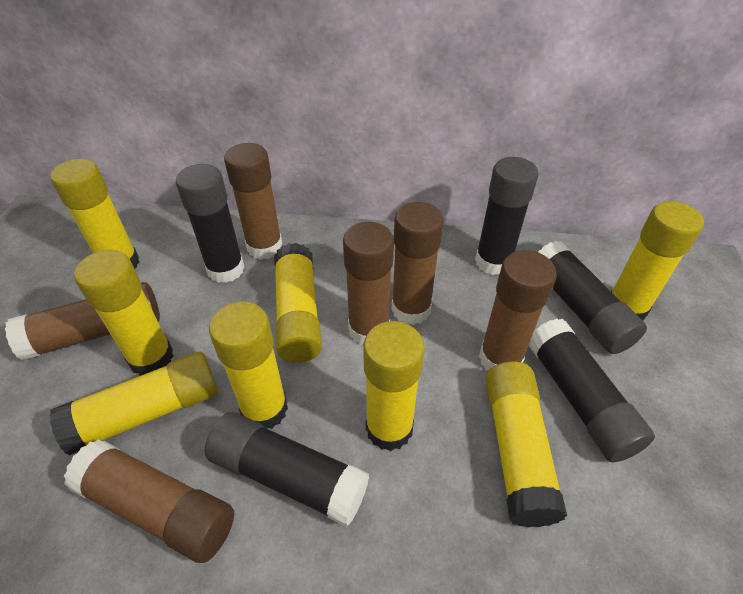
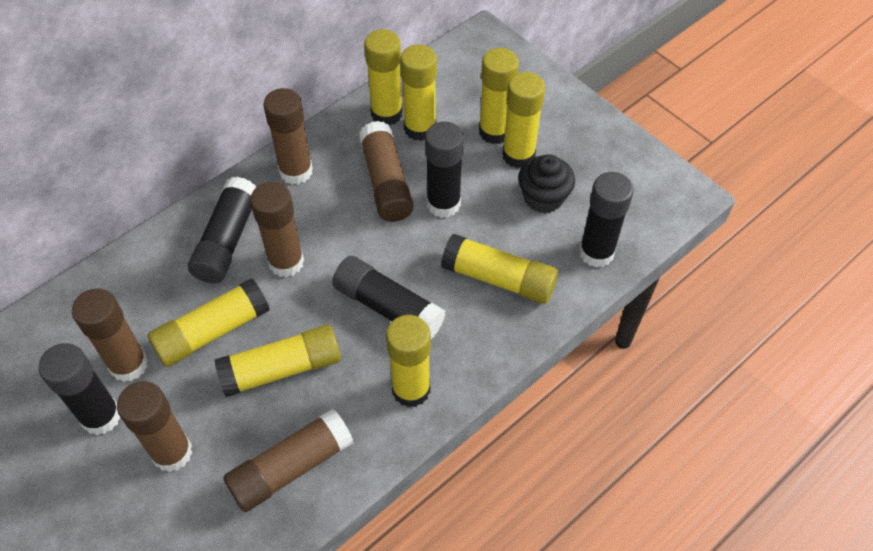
black cupcake: none = 0 -> [518,154,575,213] = 1

